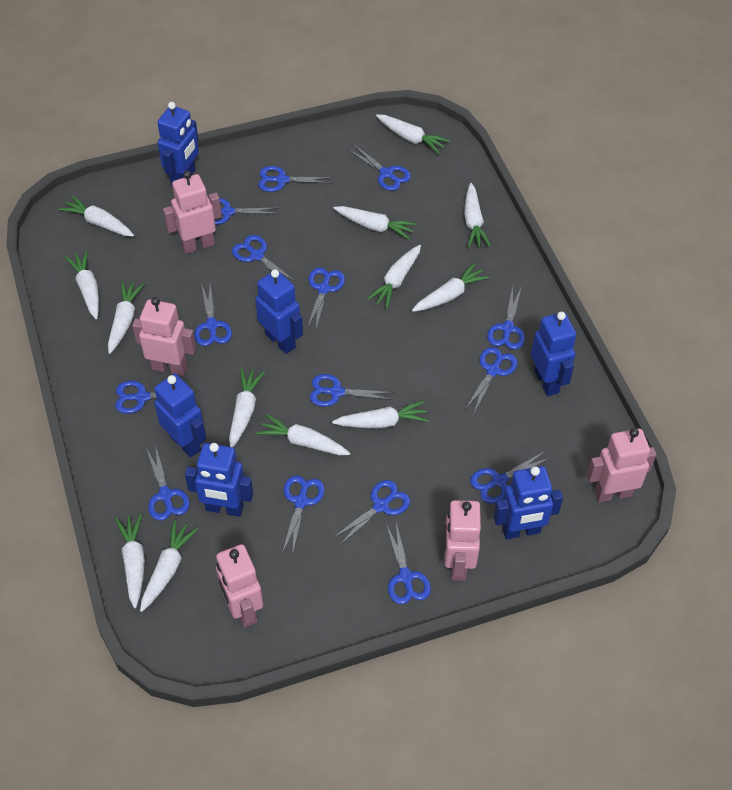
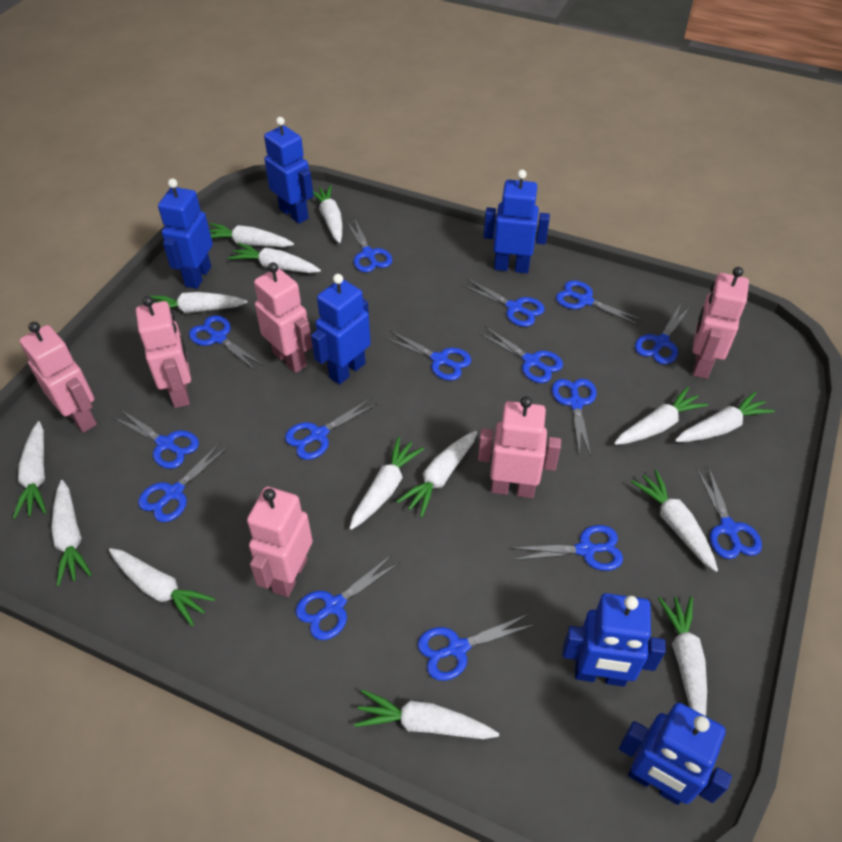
pink robot: [132,297,196,376] [163,171,222,254] [216,544,263,628] [444,500,481,581] [587,428,656,503] = 5 -> [19,322,97,432] [136,296,191,408] [247,487,313,597] [254,262,312,373] [478,396,561,498] [693,267,749,379] = 6
white carrot: [59,195,134,237] [65,250,99,319] [108,281,144,354] [115,514,145,608] [140,520,198,612] [229,368,265,447] [256,414,350,455] [332,401,429,428] [333,206,417,240] [367,245,421,309] [376,114,450,154] [412,263,489,312] [464,183,491,248] = 13 -> [13,421,47,519] [51,480,92,586] [109,548,215,626] [150,292,247,314] [209,223,294,247] [228,243,321,273] [313,185,342,243] [349,437,424,530] [354,690,499,739] [396,431,477,517] [614,387,708,445] [631,470,718,572] [658,597,707,716] [675,392,775,442] = 14

